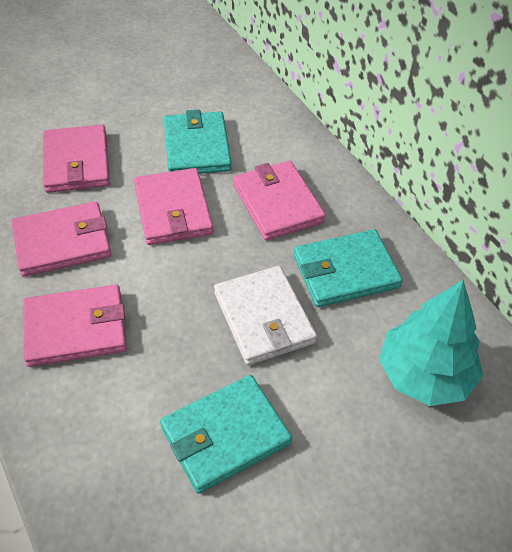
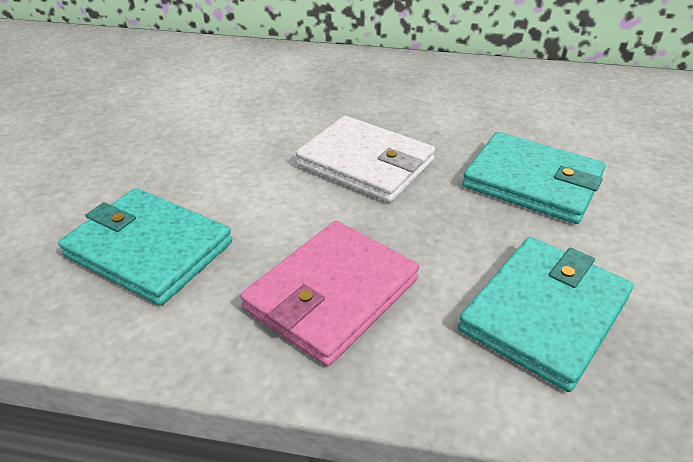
pink wallet: [12,201,111,277] [23,285,127,367] [43,125,110,193] [134,168,213,245] [233,161,326,240] = 5 -> [240,221,419,366] = 1
turquoise tree: [379,280,483,406] = 1 -> none = 0

